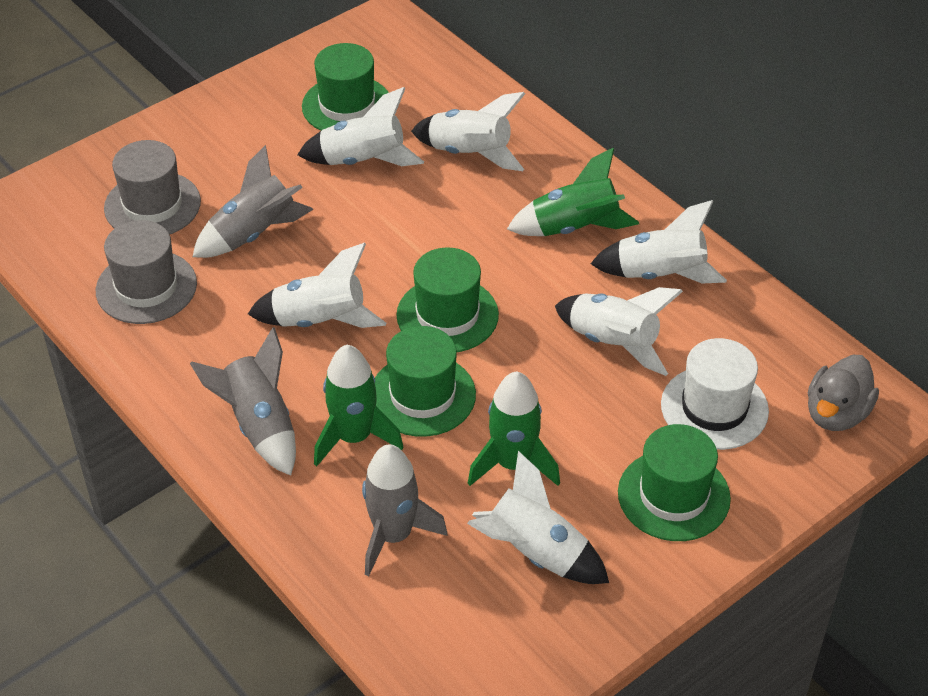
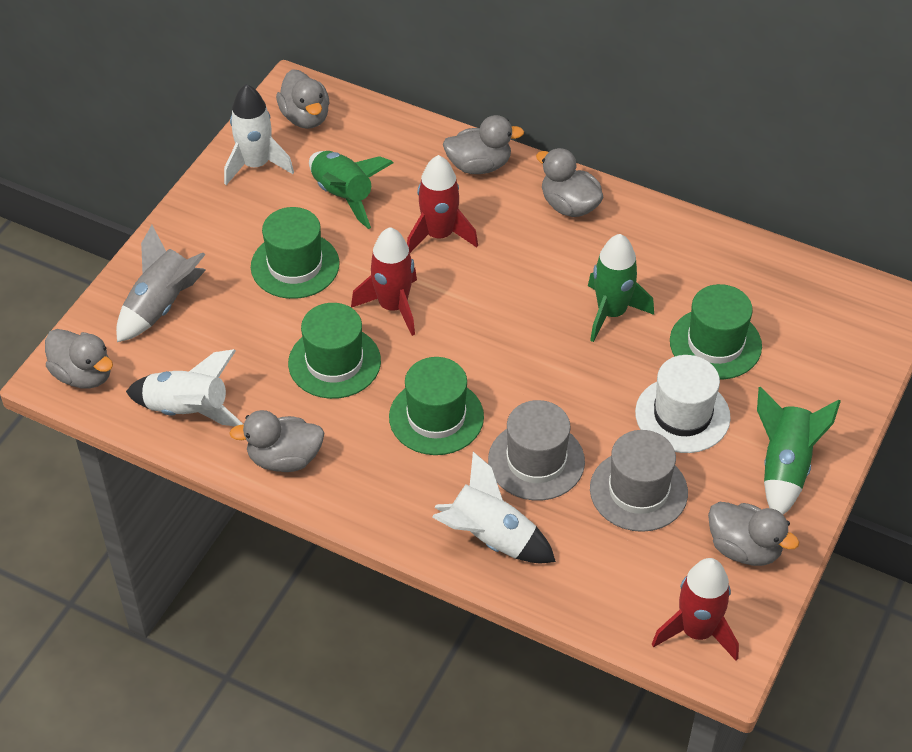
grey duck: [808,355,879,431] = 1 -> [45,329,113,389] [229,410,325,472] [276,69,330,129] [443,115,524,174] [536,148,603,217] [708,502,799,566] = 6
grey rocket: [190,327,296,476] [193,145,314,258] [362,444,447,576] = 3 -> [116,225,206,342] = 1
red rocket: none = 0 -> [351,227,417,336] [407,155,478,253] [652,558,739,661] = 3
white rocket: [248,242,386,328] [297,87,424,166] [411,92,525,171] [467,451,609,584] [555,287,683,376] [590,200,727,284] = 6 -> [126,349,244,426] [224,84,294,185] [432,452,556,563] = 3

